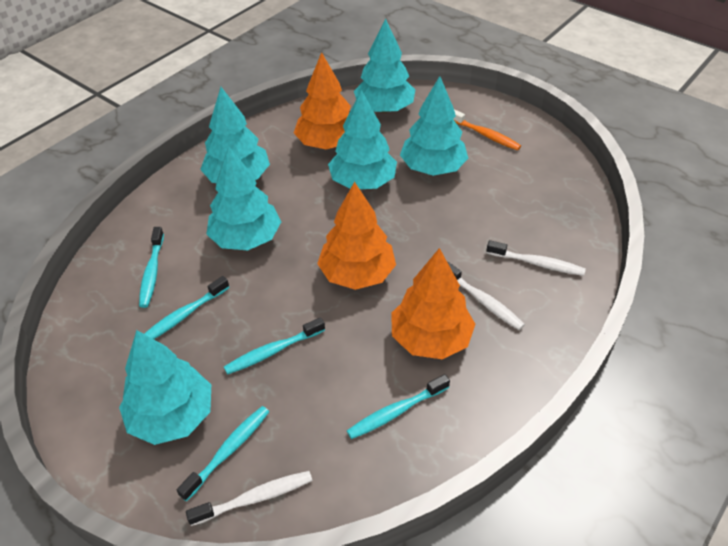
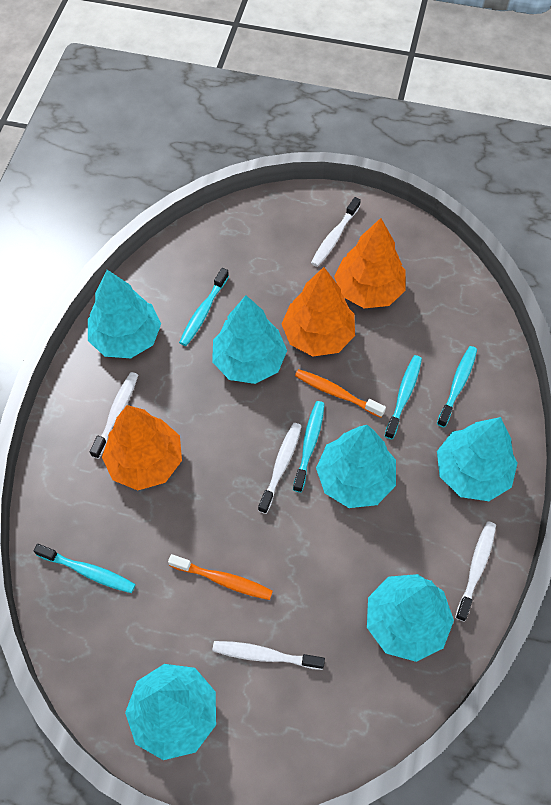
orange toothbrush: [453,109,521,150] = 1 -> [168,554,273,600] [295,369,386,418] = 2
white toothbrush: [186,471,313,526] [447,262,525,330] [486,240,586,276] = 3 -> [90,372,138,459] [212,641,325,670] [258,423,302,514] [311,197,361,267] [455,521,496,622] = 5

